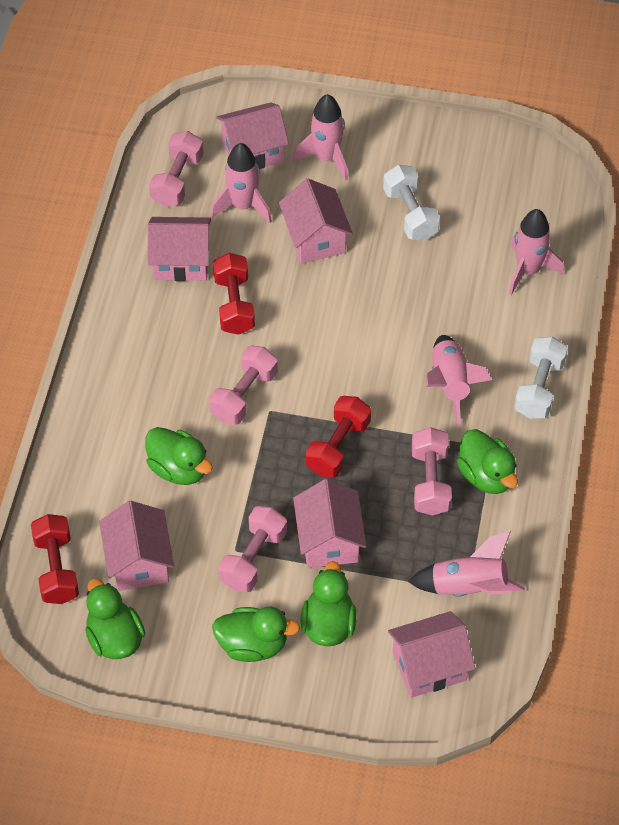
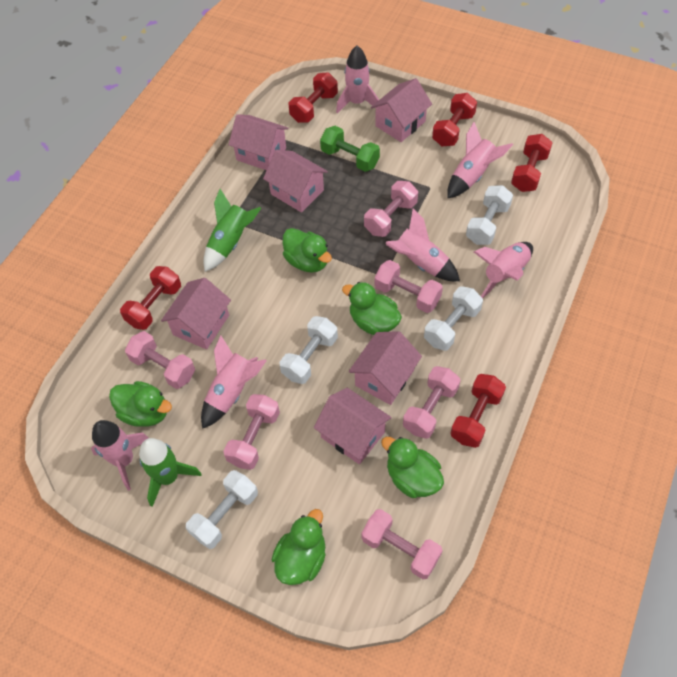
green dumbbell: none = 0 -> [320,126,380,172] = 1
green rocket: none = 0 -> [139,438,202,507] [204,189,261,272] = 2
pink dumbbell: [149,131,204,207] [209,346,278,425] [218,506,287,593] [412,427,452,516] = 4 -> [125,331,195,389] [224,394,280,470] [361,509,443,579] [364,181,418,237] [375,260,443,313] [403,366,461,439] = 6
pink rocket: [211,143,272,223] [293,94,348,181] [408,531,525,597] [426,335,492,426] [509,209,564,295] = 5 -> [91,420,148,491] [201,335,267,429] [336,46,379,114] [386,209,460,281] [447,122,513,198] [474,242,533,298] = 6
red dumbbell: [31,514,79,604] [213,253,255,335] [306,396,371,478] = 3 -> [120,266,181,330] [289,72,338,123] [432,93,477,146] [450,374,506,448] [511,134,553,192] = 5
white dumbbell: [383,165,440,241] [514,337,568,419] = 2 -> [186,470,258,549] [280,316,338,384] [424,286,483,351] [466,185,513,245] = 4

